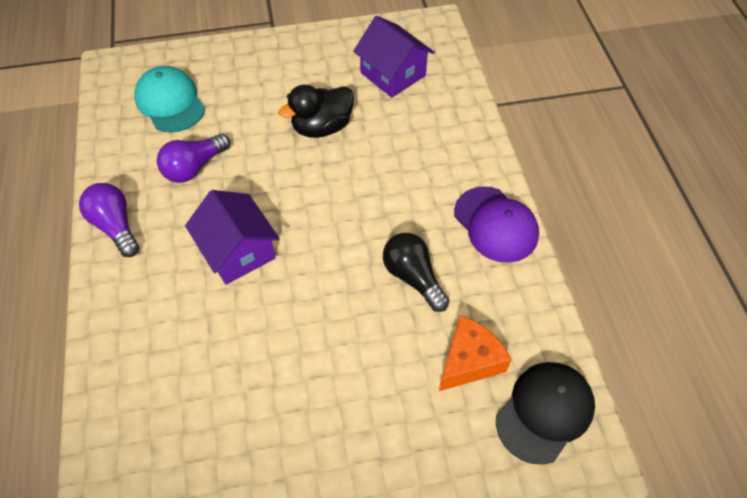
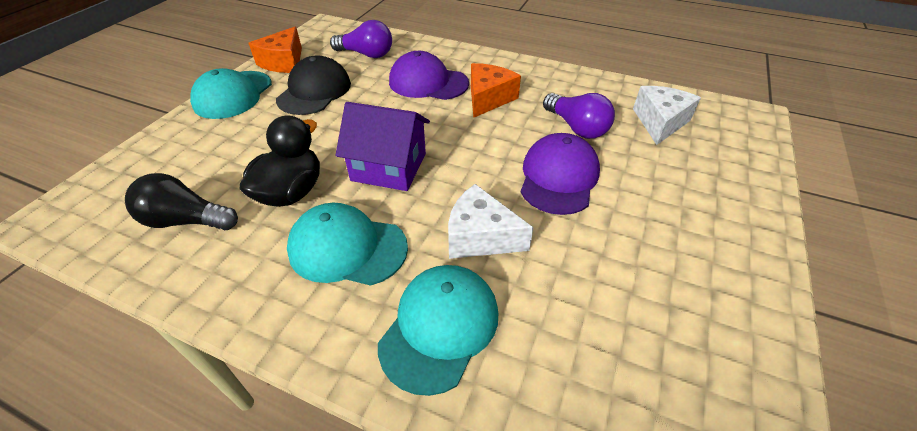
orange cheese: [439,315,512,391] = 1 -> [248,27,302,73] [471,63,521,118] = 2
purple cap: [454,187,539,263] = 1 -> [389,51,469,100] [521,133,600,215] = 2
purple house: [185,190,280,285] [353,16,434,98] = 2 -> [335,102,430,191] = 1
turquoise cap: [134,66,205,133] = 1 -> [190,68,272,119] [287,203,408,286] [378,265,498,396] = 3
white cheese: none = 0 -> [448,184,534,259] [633,86,701,145] = 2

